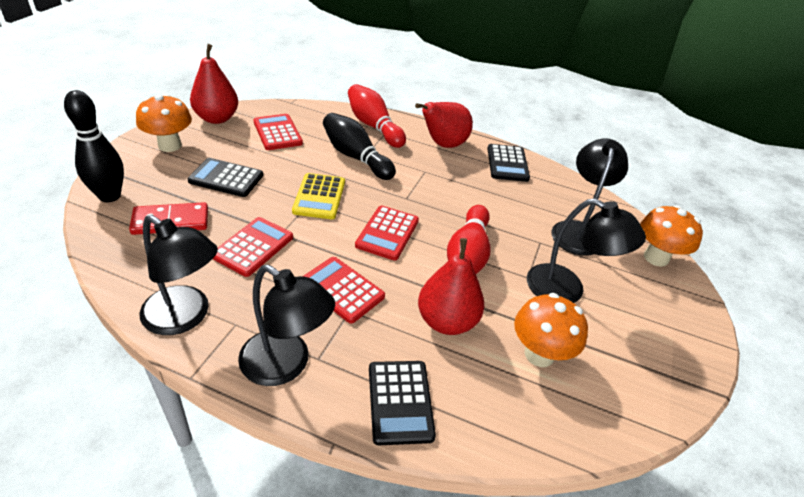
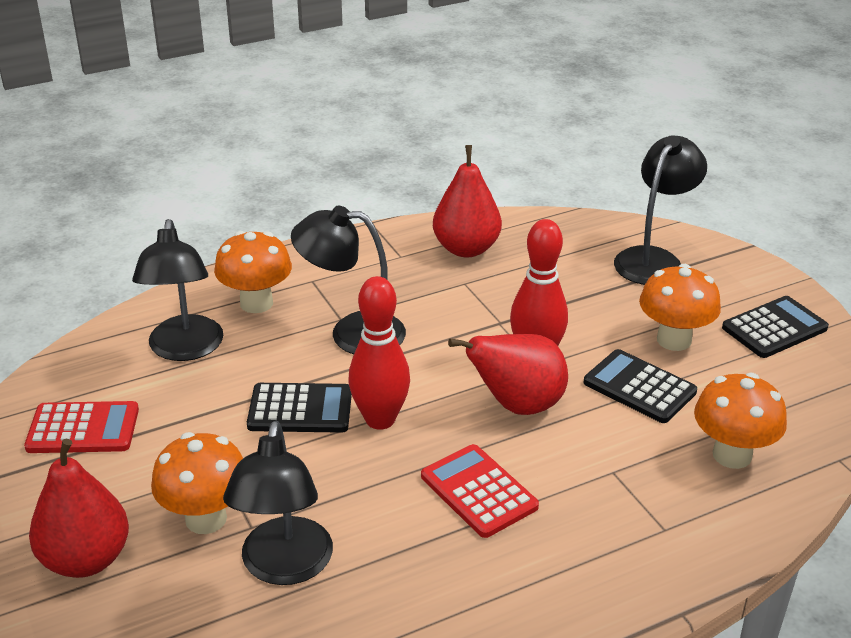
black bowling pin: [64,90,124,202] [323,113,396,180] = 2 -> none = 0
orange mushroom: [136,94,192,152] [514,293,588,367] [640,205,703,267] = 3 -> [151,432,243,534] [214,231,292,313] [639,264,721,351] [694,373,787,469] = 4
red calculator: [213,217,293,277] [253,114,303,150] [303,257,385,323] [355,206,419,261] = 4 -> [24,401,139,453] [421,444,539,538] = 2
red domino: [129,202,208,235] = 1 -> none = 0
yellow calculator: [292,173,345,219] = 1 -> none = 0

